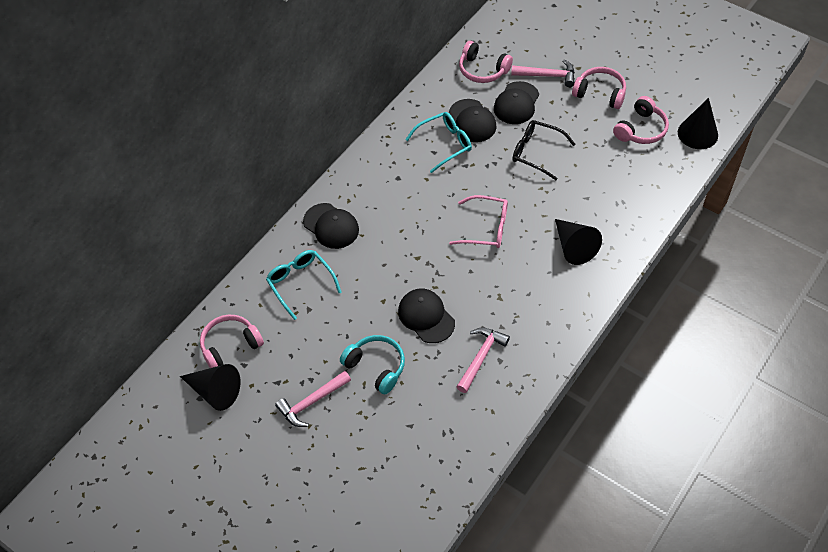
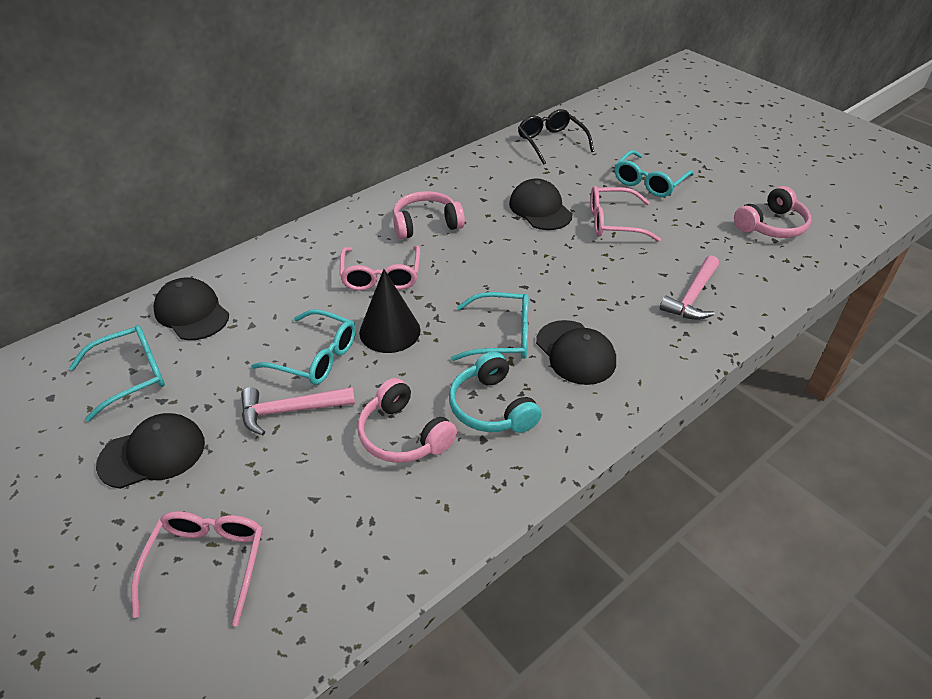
black cone: [180,364,241,411] [555,219,602,265] [678,98,718,149] = 3 -> [359,269,420,353] = 1
pink glasses: [449,195,508,248] = 1 -> [132,511,263,626] [340,246,420,291] [590,186,661,242] = 3
pink hammer: [275,371,351,427] [456,327,510,393] [511,60,575,87] = 3 -> [241,387,355,435] [660,255,719,320] = 2
pink headphones: [200,315,264,368] [459,41,513,83] [572,67,626,109] [613,96,669,144] = 4 -> [358,378,457,463] [393,191,465,239] [734,186,811,238] = 3
turquoise glasses: [266,250,342,320] [405,112,472,173] = 2 -> [69,325,165,422] [251,309,356,385] [451,292,529,361] [614,150,694,197] = 4

